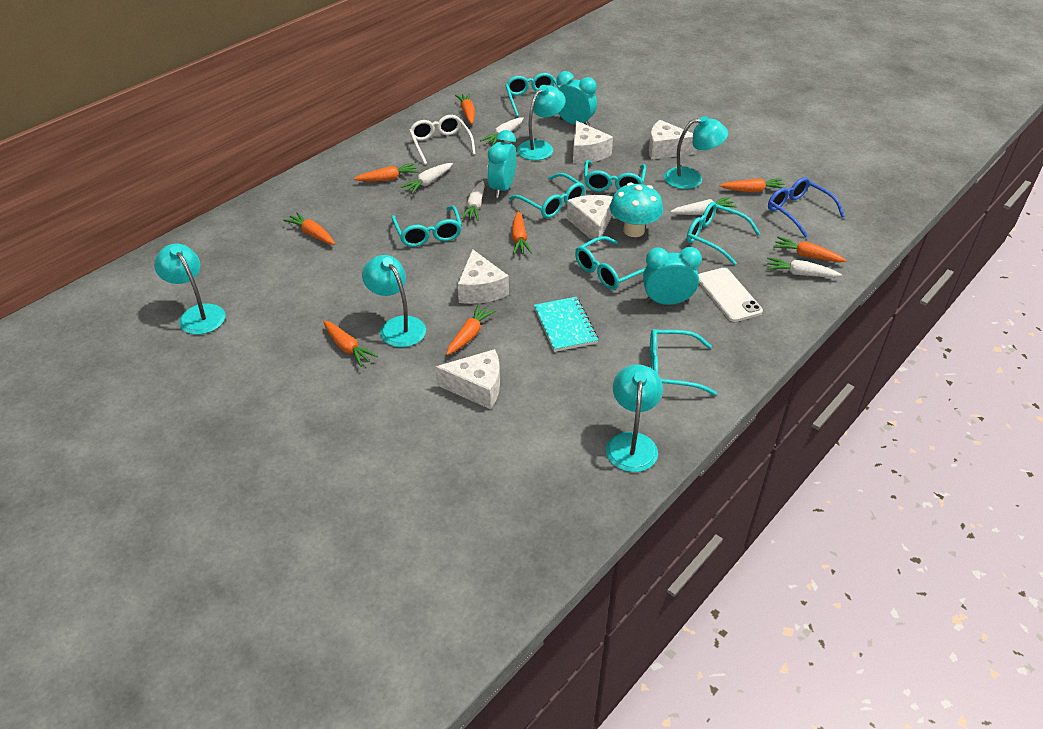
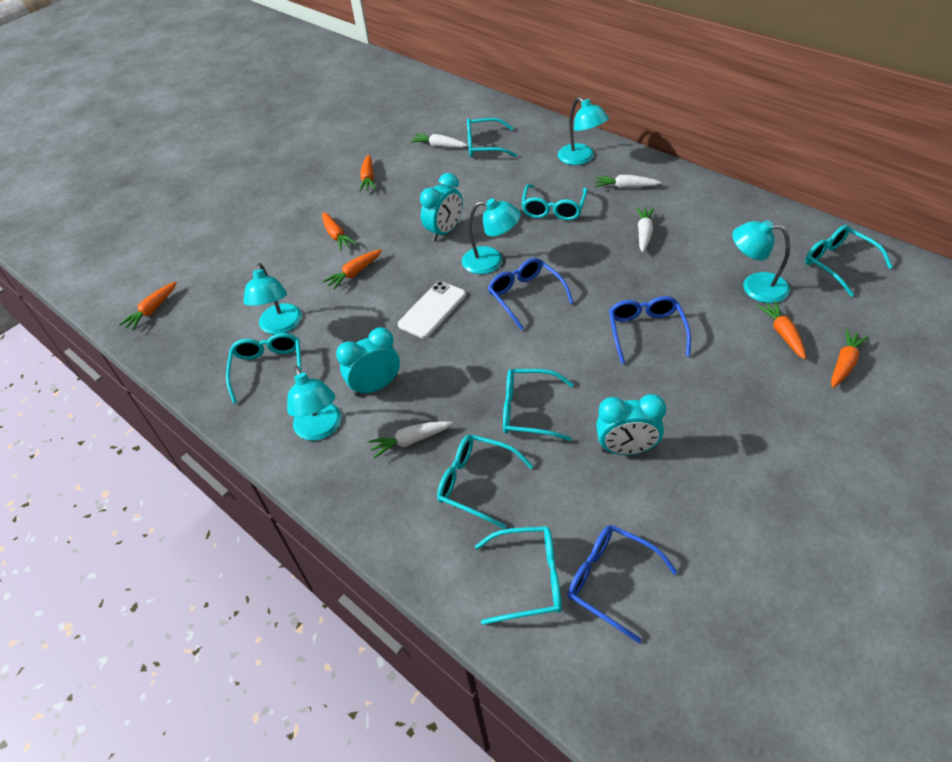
blue glasses: [768,177,845,238] = 1 -> [488,258,574,330] [567,525,677,643] [609,296,691,364] = 3
orange carrot: [283,212,335,245] [323,320,378,367] [354,163,419,182] [446,304,496,355] [455,93,475,124] [511,211,532,254] [719,178,786,192] [773,236,847,262] = 8 -> [119,282,177,331] [322,212,357,251] [322,249,382,290] [359,154,376,192] [757,301,806,359] [831,329,869,388] = 6
turquoise mushroom: [610,183,663,237] = 1 -> none = 0
turquoise notebook: [534,297,598,352] = 1 -> none = 0
white carrot: [400,163,453,194] [461,181,485,221] [480,117,524,146] [670,197,737,215] [766,257,842,277] = 5 -> [368,421,453,459] [410,133,468,148] [595,175,661,188] [636,207,654,253] = 4
white cheese: [435,349,500,409] [458,249,509,304] [566,195,613,245] [573,121,613,164] [649,120,697,159] = 5 -> none = 0
white glasses: [409,115,475,165] = 1 -> none = 0

